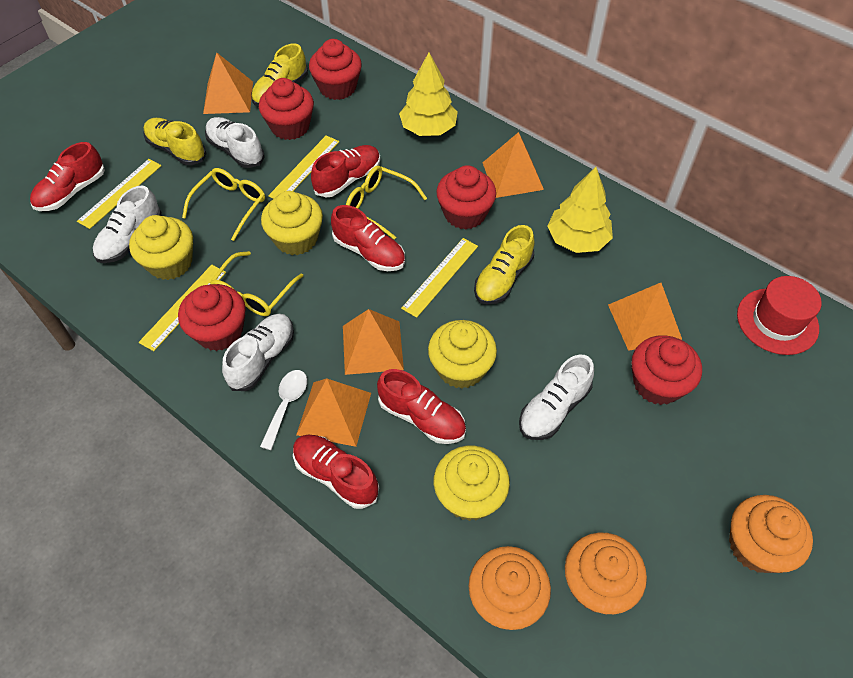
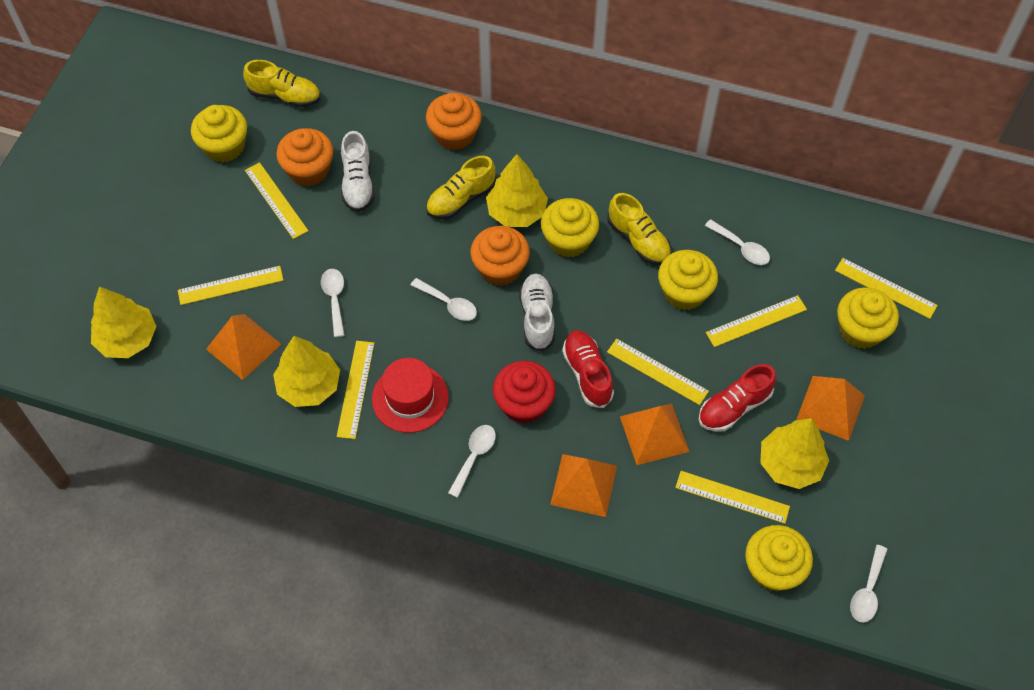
orange pyramid: [203,53,253,114] [296,378,371,447] [343,309,404,375] [482,132,544,198] [608,283,682,351] = 5 -> [206,314,281,380] [550,454,617,517] [620,404,690,465] [796,376,865,441] = 4
red cupcake: [178,284,246,351] [259,78,314,140] [309,39,362,100] [436,165,496,229] [632,335,702,405] = 5 -> [493,361,556,424] = 1
red shoe: [30,142,105,211] [293,435,379,509] [311,145,380,197] [331,205,405,271] [377,369,466,444] = 5 -> [562,330,614,408] [699,364,776,432] = 2
white shoe: [93,186,162,263] [205,117,265,168] [222,314,294,391] [519,355,594,440] = 4 -> [341,131,374,212] [519,273,555,352] = 2
white spoon: [260,370,307,450] = 1 -> [321,269,345,337] [411,278,477,321] [448,425,496,498] [705,219,770,265] [850,545,888,623] = 5
yellow cupcake: [129,215,193,280] [261,191,323,255] [428,320,497,389] [434,446,510,521] = 4 -> [191,105,247,163] [541,198,599,257] [658,250,718,310] [745,525,813,591] [837,287,899,349] = 5
yellow glasses: [182,168,265,241] [210,251,303,316] [346,166,427,240] = 3 -> none = 0
yellow ruler: [77,159,161,229] [139,265,226,351] [268,135,340,199] [401,238,478,318] = 4 -> [178,266,284,305] [245,162,308,239] [337,341,374,439] [607,339,709,405] [675,471,790,524] [706,295,807,347] [835,258,938,319] = 7
yellow tree: [399,52,458,136] [547,167,613,253] = 2 -> [91,286,157,358] [273,336,340,407] [486,154,548,227] [760,418,829,489] = 4

